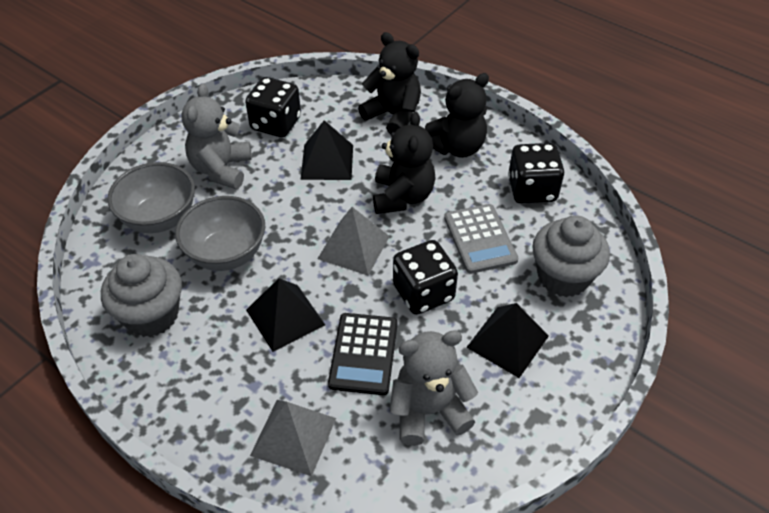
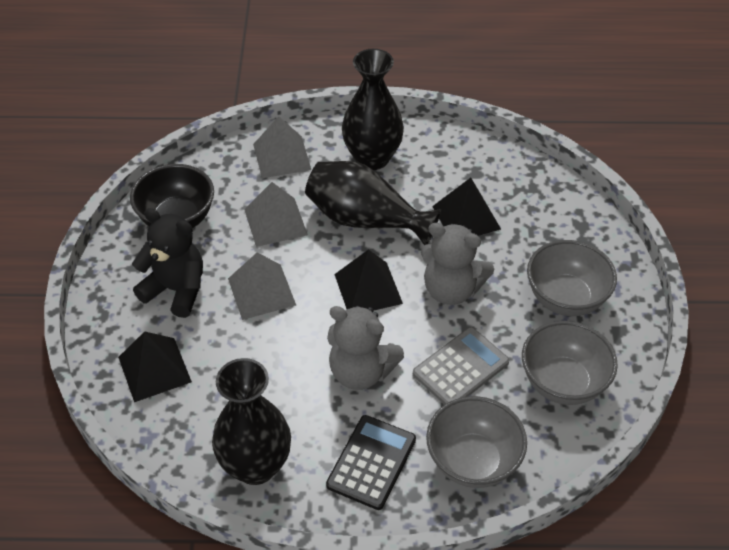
black bowl: none = 0 -> [130,164,214,228] = 1
black dice: [245,77,301,138] [393,240,458,315] [508,143,564,204] = 3 -> none = 0
black teddy bear: [358,32,421,134] [373,112,436,214] [425,73,489,158] = 3 -> [132,208,203,318] = 1
black vase: none = 0 -> [212,358,291,485] [305,161,441,246] [342,49,404,170] = 3
grey bowl: [107,162,195,233] [175,196,265,271] = 2 -> [426,396,527,488] [522,321,618,405] [527,240,617,316] = 3
grey cupcake: [101,254,182,337] [532,215,610,297] = 2 -> none = 0
grey pyramid: [250,400,336,476] [318,207,390,276] = 2 -> [228,252,296,320] [244,182,308,247] [253,116,311,178] = 3

